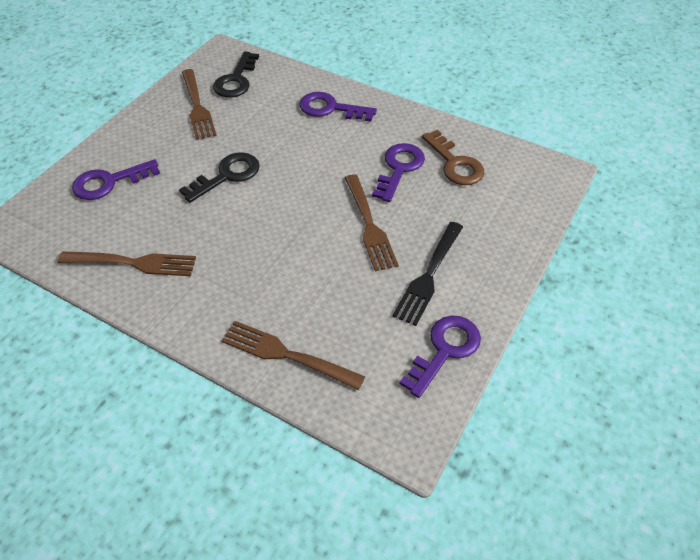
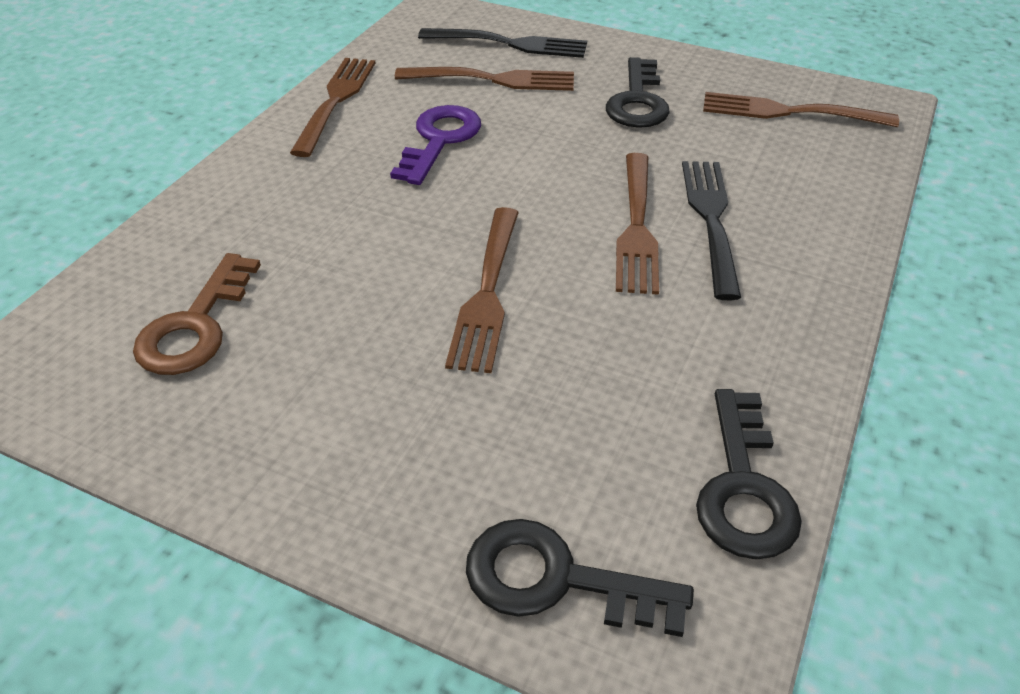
black fork: [392,222,463,326] = 1 -> [418,28,587,58] [682,161,741,300] = 2
black key: [179,152,260,203] [213,51,259,98] = 2 -> [466,519,694,637] [606,57,670,128] [696,389,802,560] = 3
brown fork: [58,252,196,276] [182,69,217,140] [221,321,365,390] [345,174,399,272] = 4 -> [290,58,375,157] [395,67,574,91] [445,207,519,373] [616,153,659,295] [703,92,899,127] = 5
purple key: [72,159,160,200] [299,92,377,122] [372,143,425,202] [400,316,481,398] = 4 -> [390,105,481,185] = 1

